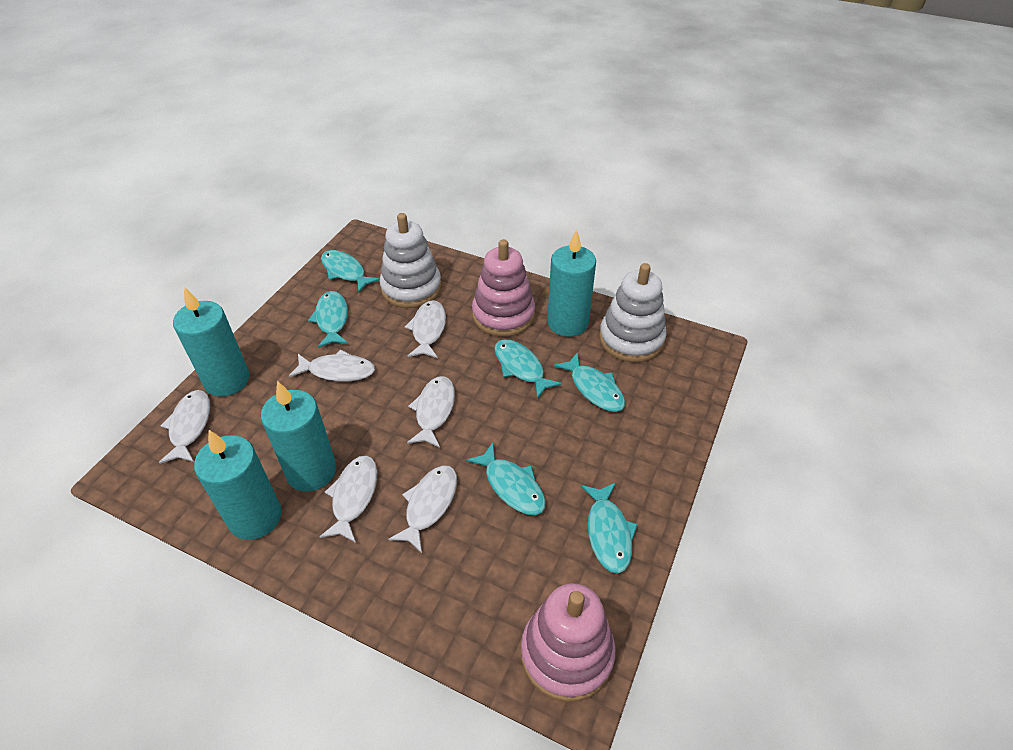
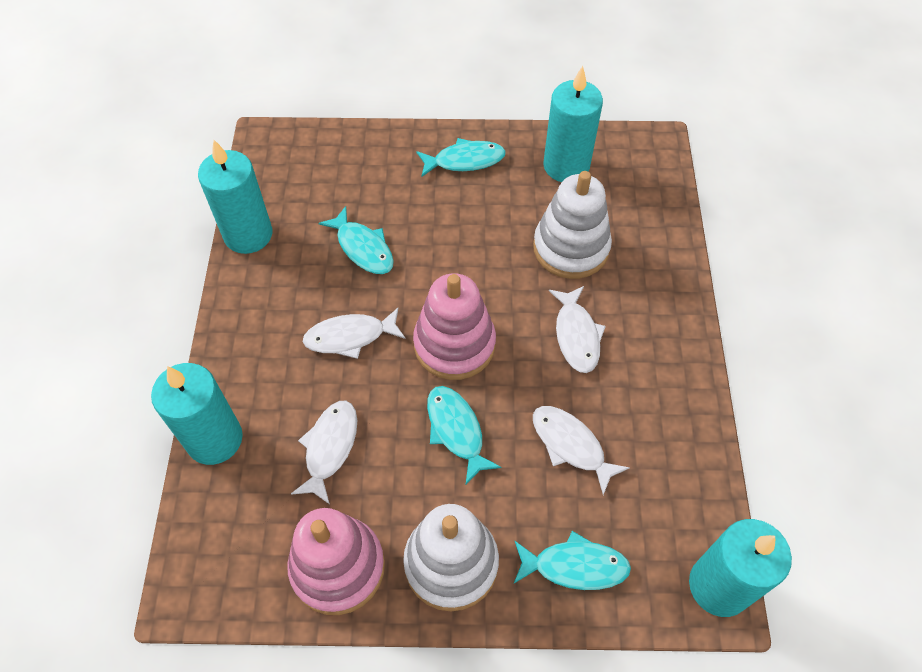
turquoise fish: [308,291,348,348] [321,250,380,292] [466,442,546,515] [494,339,562,399] [554,352,625,412] [581,483,638,573] = 6 -> [319,206,394,274] [416,138,506,177] [427,386,502,484] [514,531,631,590] = 4
white fish: [159,390,210,464] [289,349,375,382] [320,455,377,543] [388,465,457,553] [405,300,446,358] [407,376,455,448] = 6 -> [291,401,357,504] [303,308,406,359] [533,406,630,495] [549,286,606,373] = 4

